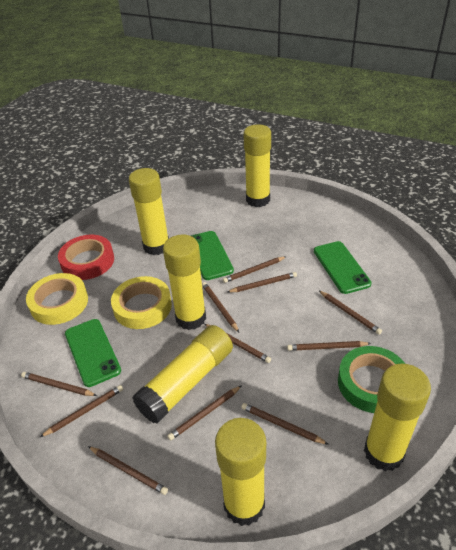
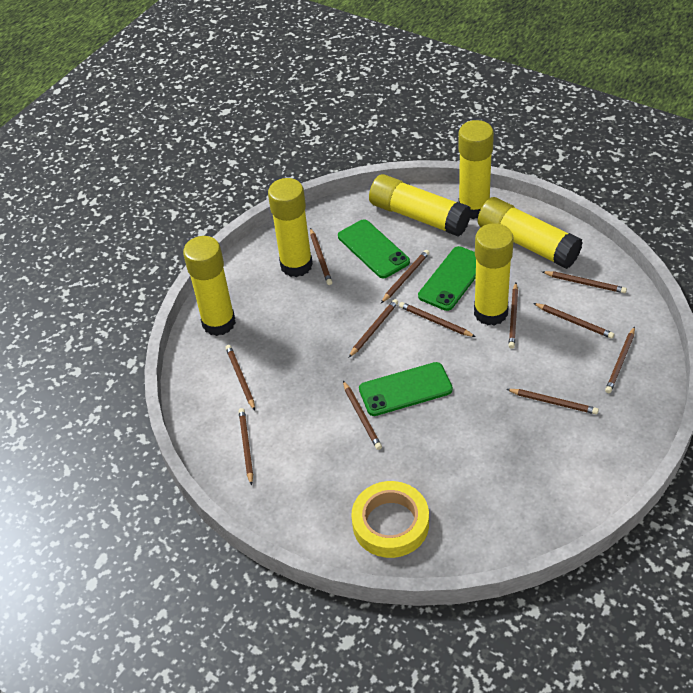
brown pencil: [21,372,97,396] [40,385,123,437] [88,446,168,495] [167,385,242,441] [202,282,239,332] [205,324,271,363] [223,256,287,283] [228,272,297,293] [241,403,329,445] [287,341,371,351] [319,291,382,335] = 11 -> [225,345,255,411] [239,408,253,486] [310,228,332,285] [343,381,382,450] [349,299,398,357] [381,250,430,303] [399,302,475,337] [506,389,599,414] [509,282,518,349] [533,303,614,339] [542,271,627,293] [605,326,635,393] = 12
green tape: [338,346,405,413] = 1 -> none = 0
red tape: [58,235,114,280] = 1 -> none = 0
yellow tape: [26,273,88,325] [111,276,172,329] = 2 -> [351,481,429,558] = 1

